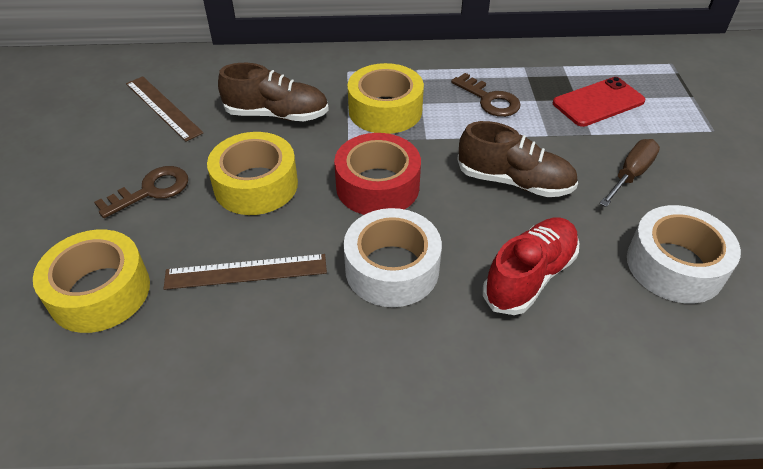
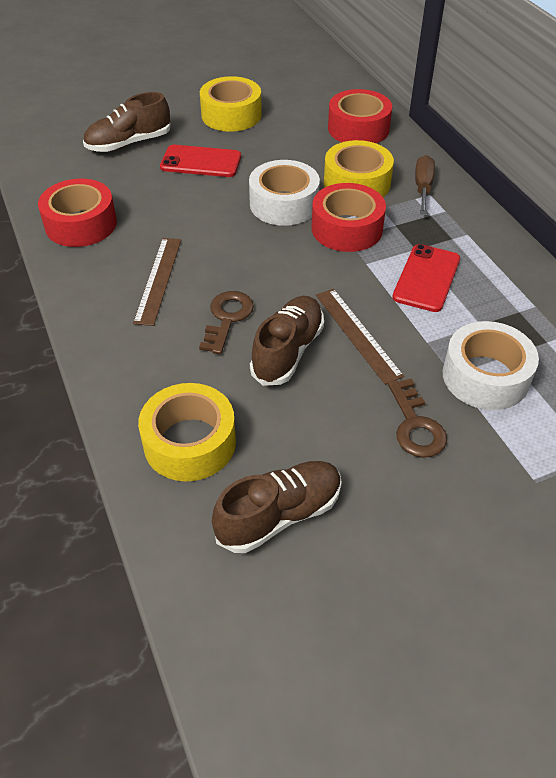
brown shoe: [218,63,329,121] [457,121,578,197] = 2 -> [83,92,170,152] [212,461,342,553] [250,296,324,386] = 3
red phone: [553,77,646,127] = 1 -> [160,145,241,177] [392,244,460,312] = 2
red shoe: [483,218,579,315] = 1 -> none = 0
red tape: [334,133,421,215] = 1 -> [38,178,117,247] [312,183,386,252] [328,89,392,143] = 3

